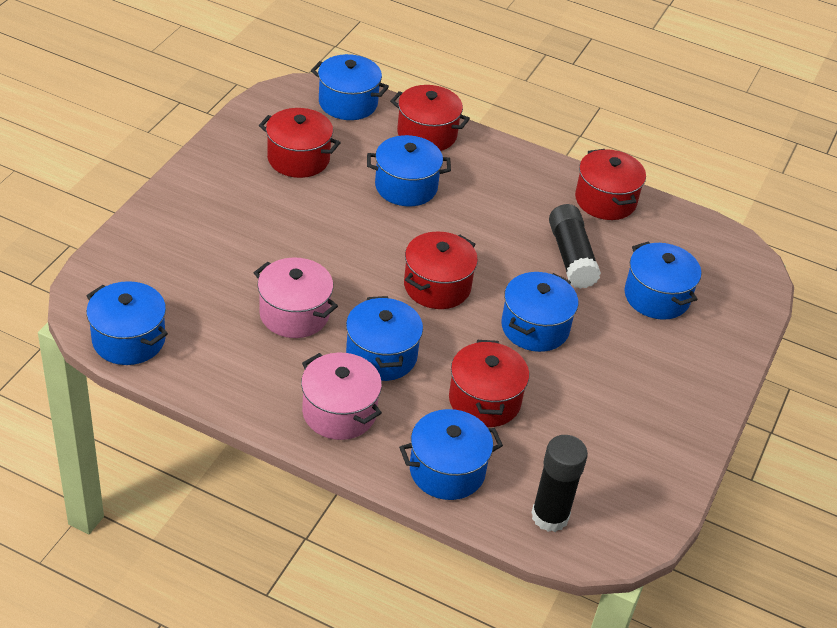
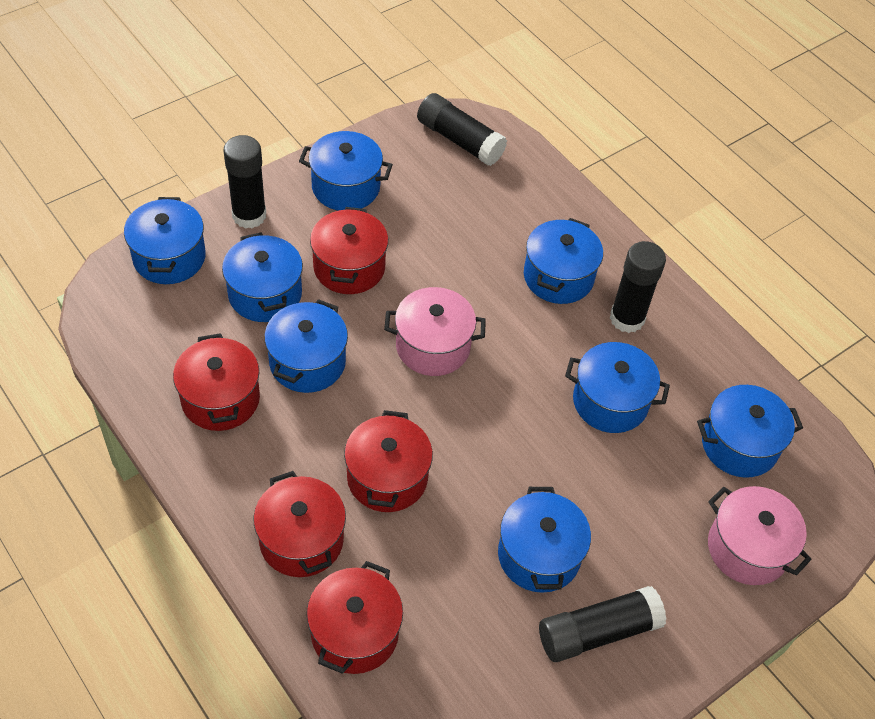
black glue stick: [531,435,588,532] [549,204,601,289] = 2 -> [223,135,266,229] [417,93,507,166] [539,586,667,662] [610,241,666,333] = 4
blue pot: [86,281,168,365] [311,54,389,120] [346,296,423,381] [367,135,451,206] [399,409,503,500] [501,272,578,352] [624,241,701,320] = 7 -> [124,197,206,284] [222,232,303,322] [264,299,348,393] [299,131,393,211] [498,487,591,593] [524,218,603,304] [565,342,670,433] [697,385,803,478] = 8

